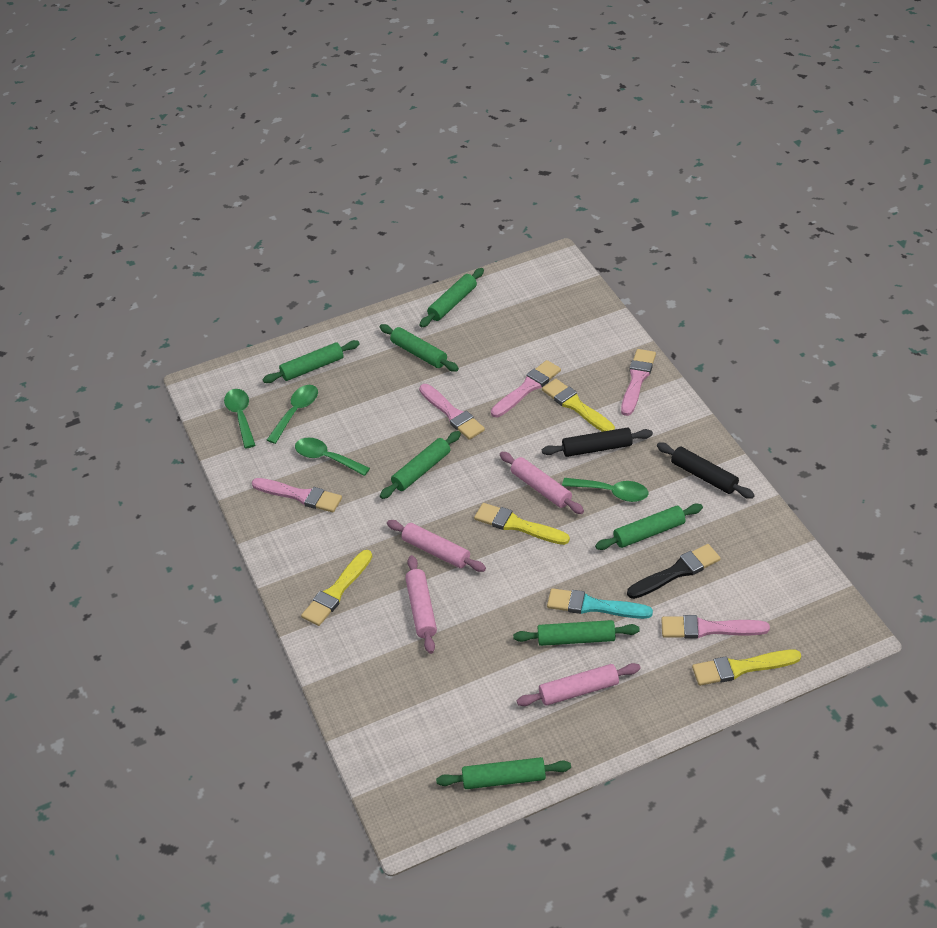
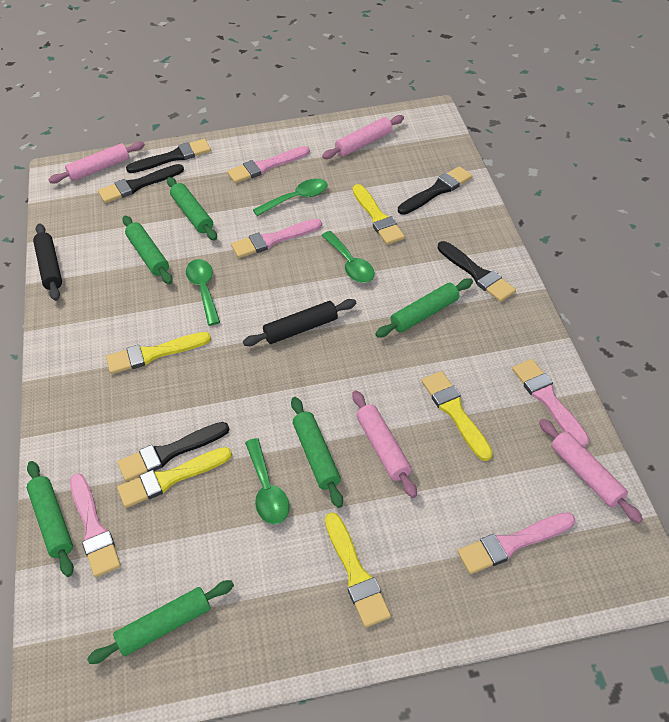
black brush: [627,544,721,599] = 1 -> [98,164,184,203] [117,422,229,482] [126,139,211,173] [398,166,472,215] [438,241,516,302] = 5
green rolling pin: [262,340,360,383] [380,324,459,371] [380,431,461,499] [419,268,484,328] [436,757,571,789] [513,620,640,646] [595,504,703,550] = 7 -> [27,461,74,577] [87,580,234,664] [122,216,173,284] [167,177,217,241] [291,397,343,508] [375,278,473,337] = 6
turquoise brush: [547,588,653,619] = 1 -> none = 0
yellow brush: [301,550,372,626] [474,503,570,545] [542,379,615,432] [692,650,801,686] = 4 -> [106,332,211,374] [117,447,232,508] [325,512,391,628] [353,184,405,245] [422,371,493,461] = 5

